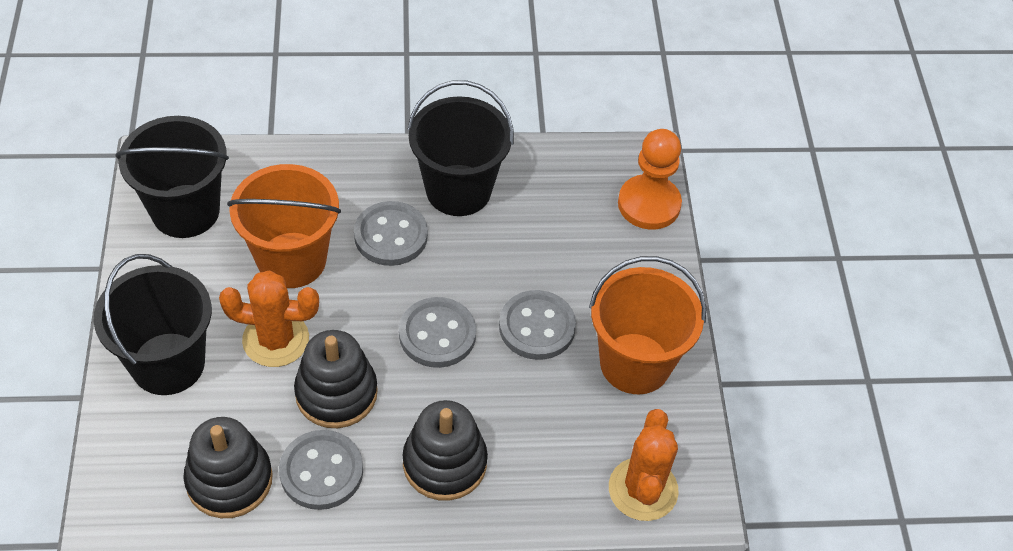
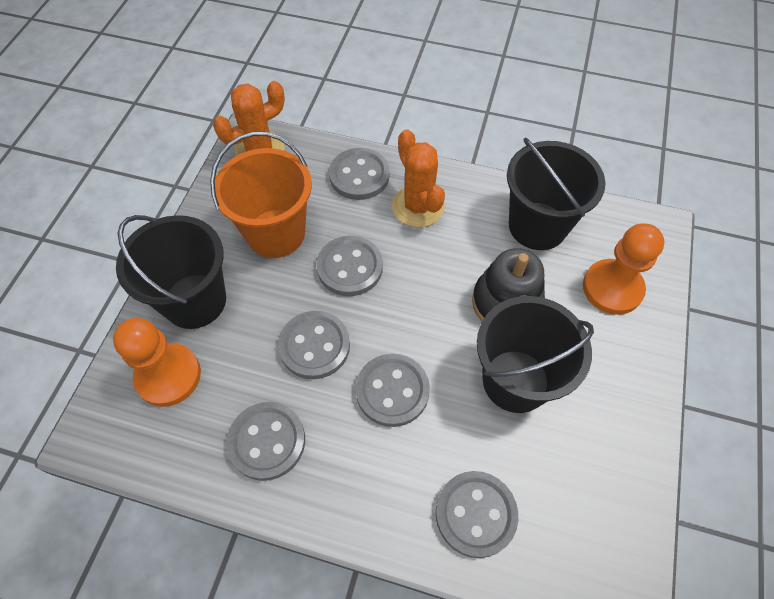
black stacking toy: [183,417,273,518] [294,330,378,428] [402,400,488,501] = 3 -> [472,248,545,321] = 1
grey button: [279,430,363,510] [354,201,428,266] [399,297,476,368] [499,290,576,360] = 4 -> [226,402,305,481] [278,311,350,379] [316,236,383,296] [329,148,390,200] [356,354,430,427] [436,471,518,558] = 6
orange bucket: [227,164,341,288] [589,256,706,394] = 2 -> [210,132,312,258] = 1
orange pawn: [618,129,682,230] = 1 -> [113,318,201,407] [583,224,665,315] = 2

